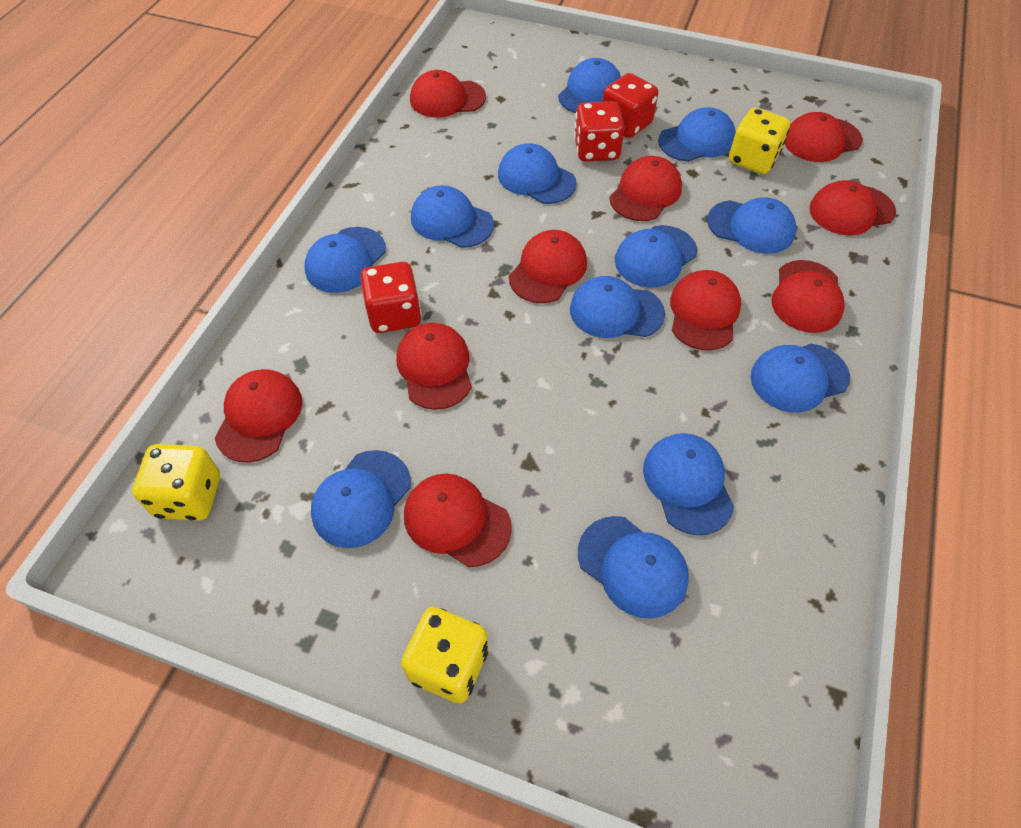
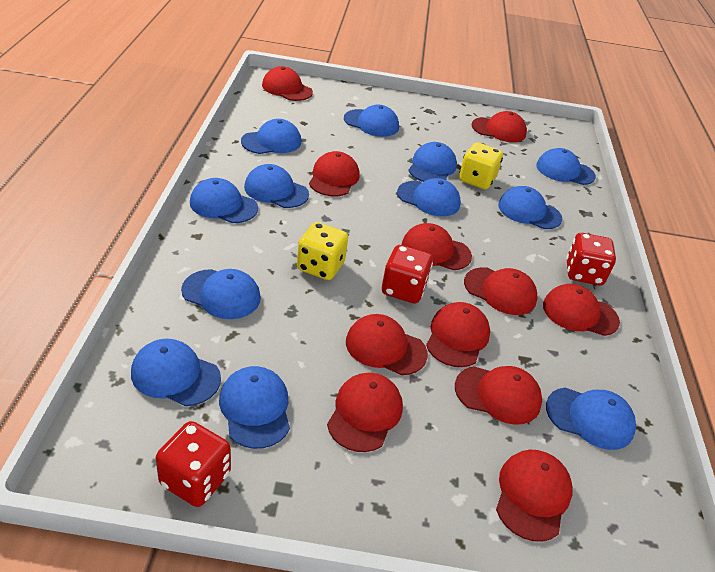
red cap: [215,369,302,463] [397,323,472,410] [404,473,512,567] [410,70,486,117] [509,230,587,303] [610,156,682,221] [670,270,741,351] [771,260,845,333] [784,112,863,162] [809,180,896,236] = 10 -> [262,66,313,101] [309,151,360,196] [327,373,403,452] [346,314,428,375] [402,223,472,270] [426,302,490,367] [455,366,542,425] [464,267,538,315] [472,111,527,142] [496,450,573,542] [543,284,620,336] = 11
yellow dice: [132,444,220,521] [401,607,488,703] [729,108,790,174] = 3 -> [297,222,348,280] [459,142,503,189] = 2

